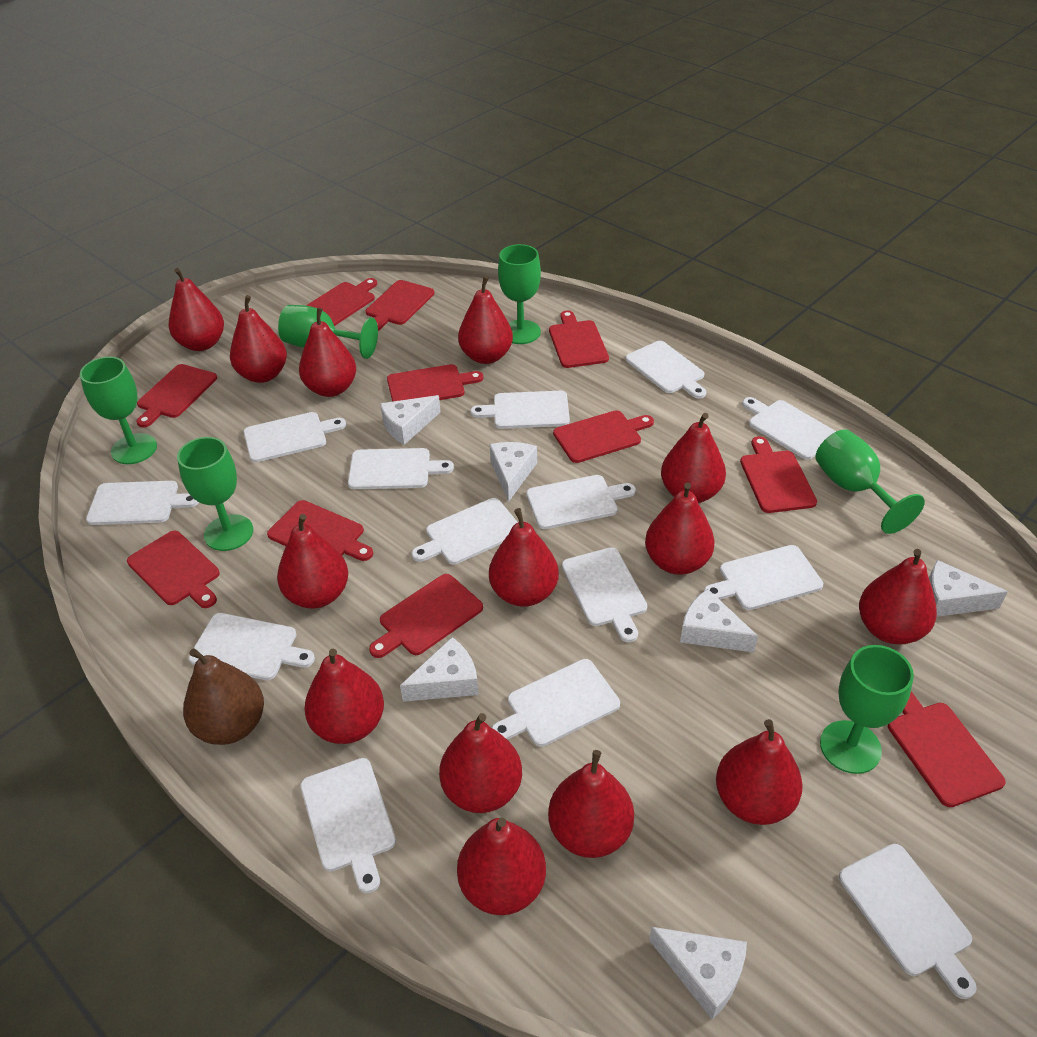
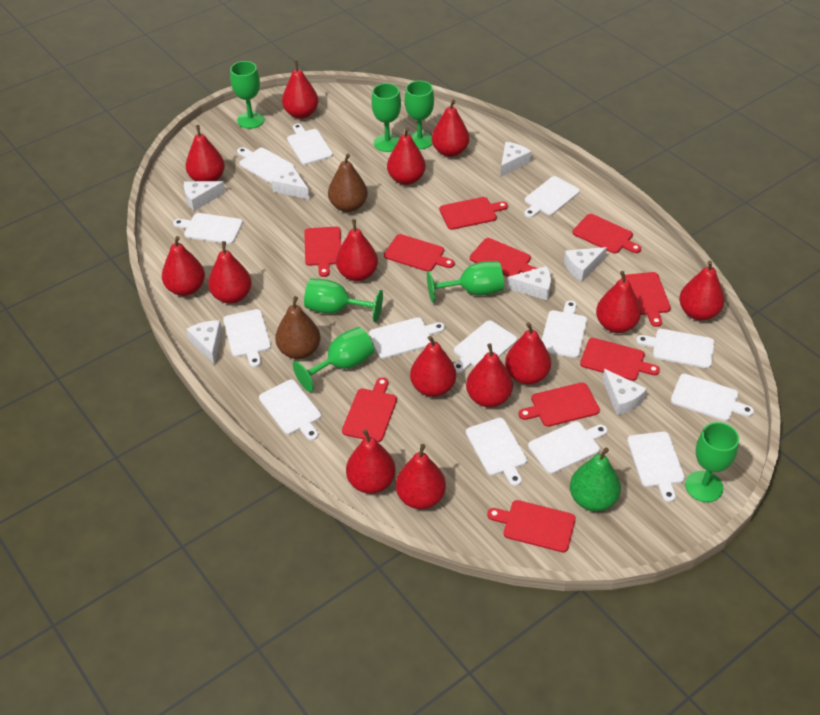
brown pear: [183,648,264,745] = 1 -> [275,296,320,359] [328,154,368,212] = 2
green goblet: [80,357,157,464] [177,437,253,551] [278,305,378,359] [498,244,541,344] [816,429,925,534] [820,645,914,774] = 6 -> [230,61,265,129] [293,327,374,392] [304,278,383,322] [372,83,401,152] [405,81,434,149] [427,261,504,303] [685,422,739,502] = 7
green pear: none = 0 -> [570,447,621,511] = 1
red cutting board: [127,530,220,608] [136,364,217,428] [267,500,373,561] [306,278,377,326] [366,280,435,331] [369,574,483,658] [387,364,483,402] [549,310,609,368] [553,410,654,463] [740,436,817,513] [888,691,1006,807] = 11 -> [304,227,341,277] [342,377,397,442] [384,234,455,271] [439,197,508,230] [470,238,538,277] [487,500,576,552] [518,382,600,427] [572,214,641,254] [580,338,660,381] [621,272,671,327] = 10
white cheese: [380,395,441,445] [400,637,479,702] [489,442,537,502] [649,927,747,1019] [680,589,758,652] [929,560,1008,617] = 6 -> [184,181,225,211] [186,320,222,365] [271,166,309,199] [500,142,531,177] [507,266,551,300] [564,247,607,281] [602,369,647,415] = 7

